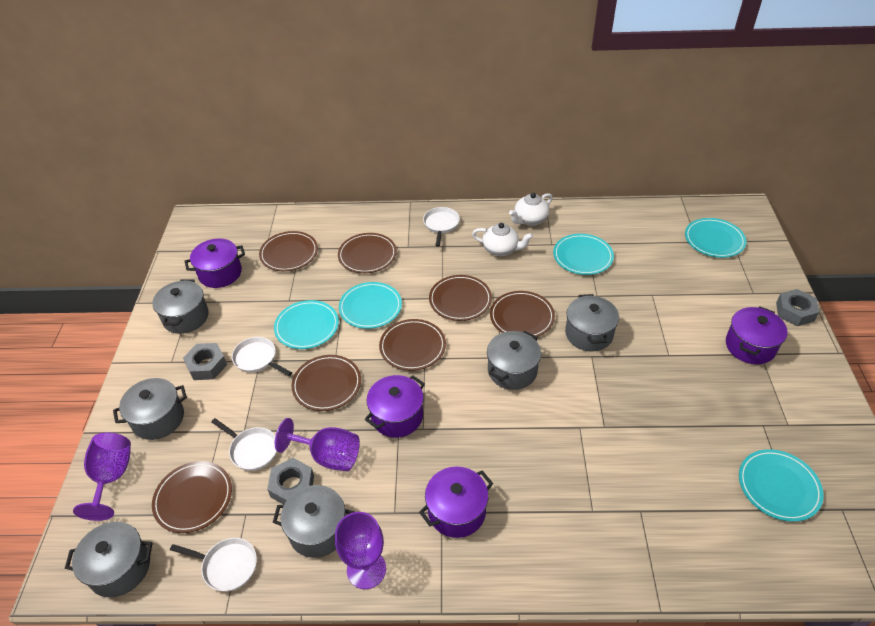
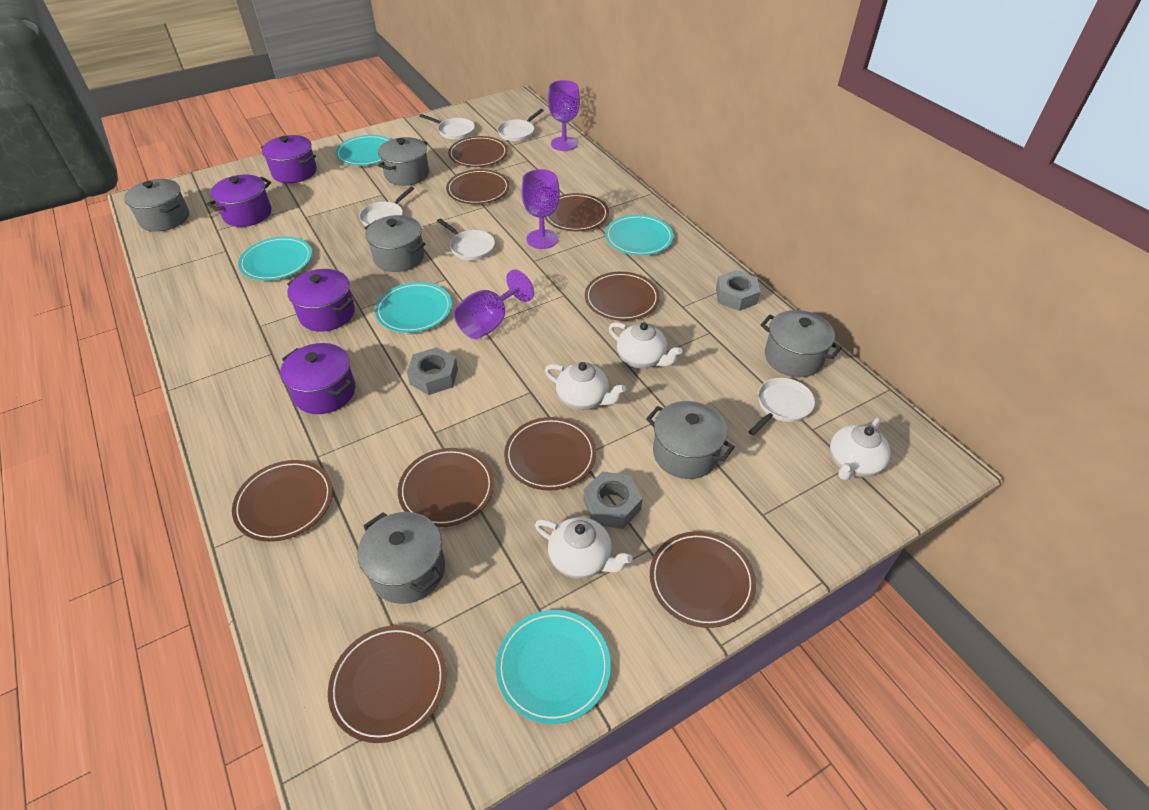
brown plate: [152,461,232,533] [259,231,318,271] [291,355,361,411] [338,233,397,273] [379,319,446,371] [429,275,492,321] [490,291,555,337] = 7 -> [232,460,333,542] [328,625,447,743] [398,448,494,527] [446,169,510,204] [448,136,508,167] [504,417,596,491] [544,193,609,231] [585,272,660,321] [650,531,756,628] = 9
white pan: [170,538,257,592] [211,418,277,471] [232,337,292,376] [423,207,460,247] = 4 -> [359,187,414,226] [419,114,475,140] [437,218,495,260] [497,109,544,142] [748,378,815,435] = 5
white teapot: [472,223,533,256] [509,193,553,226] = 2 -> [535,517,633,579] [545,362,626,410] [609,322,682,369] [830,417,891,480] = 4

